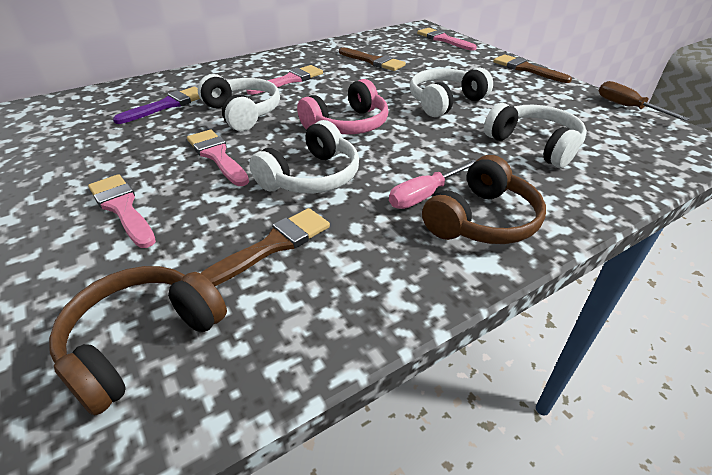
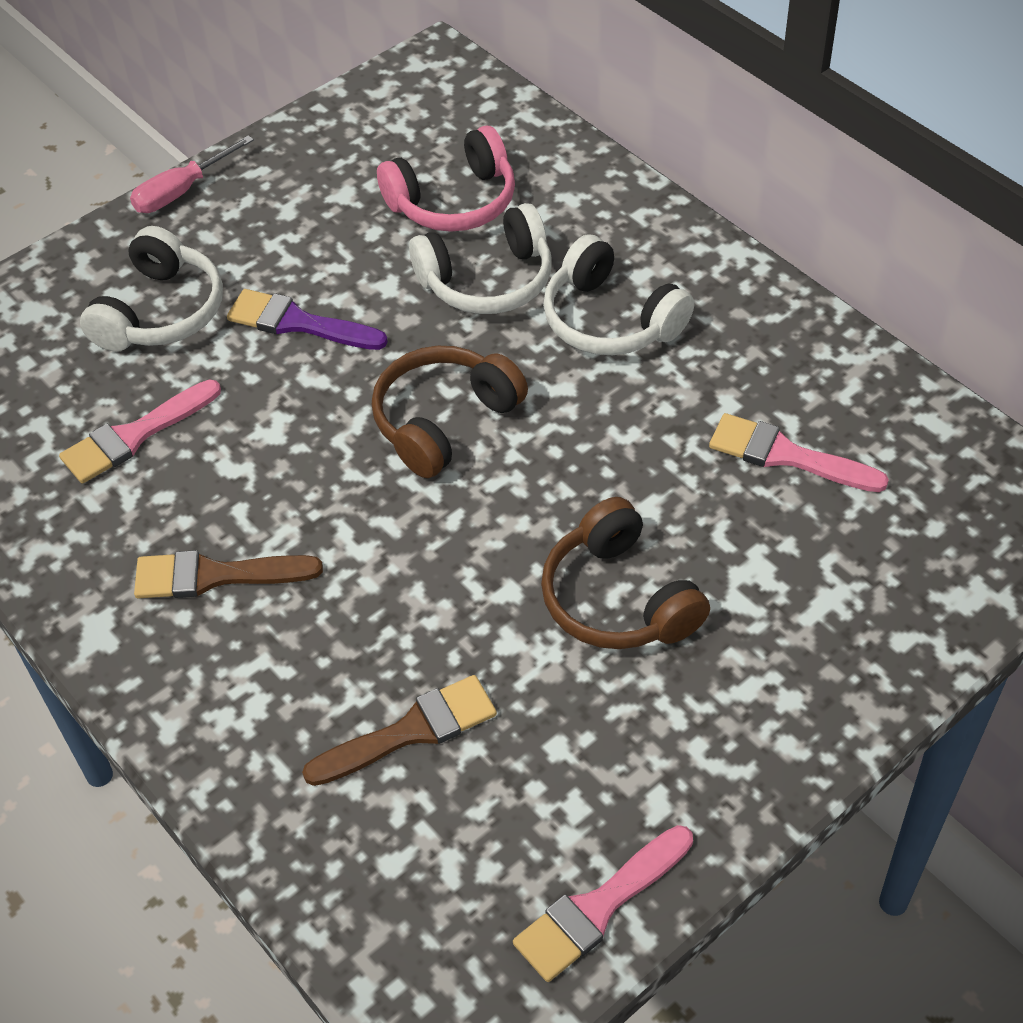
brown brush: [200,208,330,286] [339,48,406,71] [493,54,572,83] = 3 -> [134,550,323,599] [302,675,497,786] = 2
brown screwdriver: [599,81,689,121] = 1 -> none = 0
pink brush: [88,174,156,248] [187,129,249,186] [246,65,323,95] [417,28,477,51] = 4 -> [59,379,221,484] [513,825,693,982] [709,413,889,492] = 3
white headphones: [198,74,280,131] [249,120,359,194] [410,68,493,117] [484,103,587,168] = 4 -> [80,226,223,352] [409,203,552,314] [543,234,694,355] = 3

